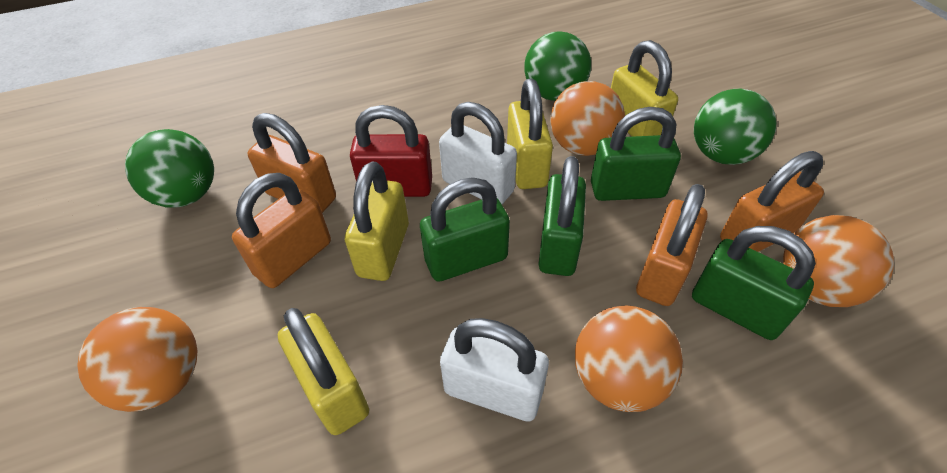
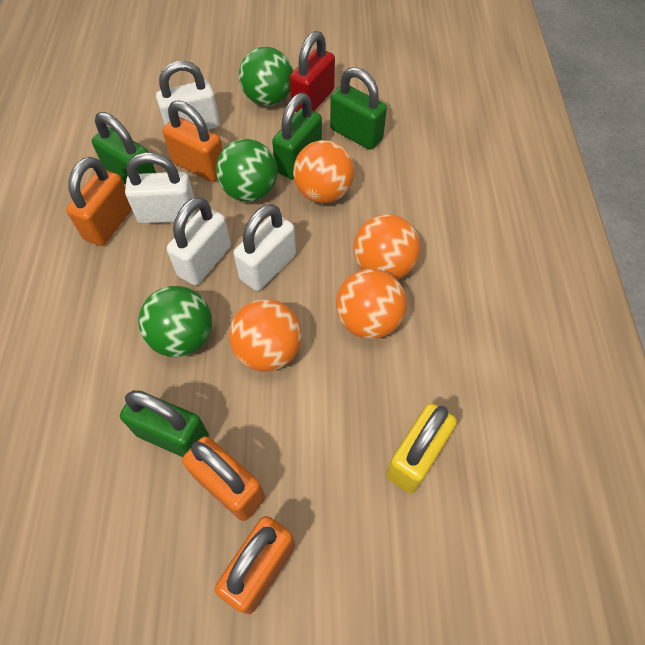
white padlock: [439,102,517,204] [440,318,549,422] = 2 -> [125,152,196,224] [156,61,220,130] [167,197,231,285] [234,204,296,291] = 4
yellow padlock: [278,308,369,435] [345,161,409,281] [507,79,553,189] [611,40,678,137] = 4 -> [386,403,457,493] = 1

